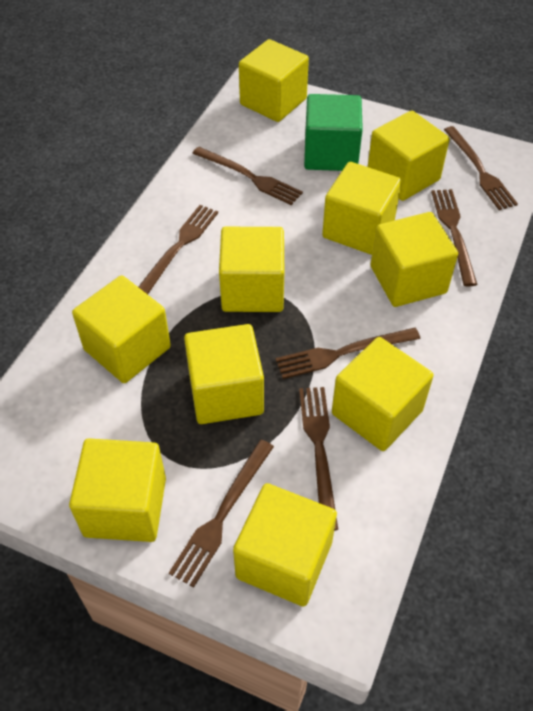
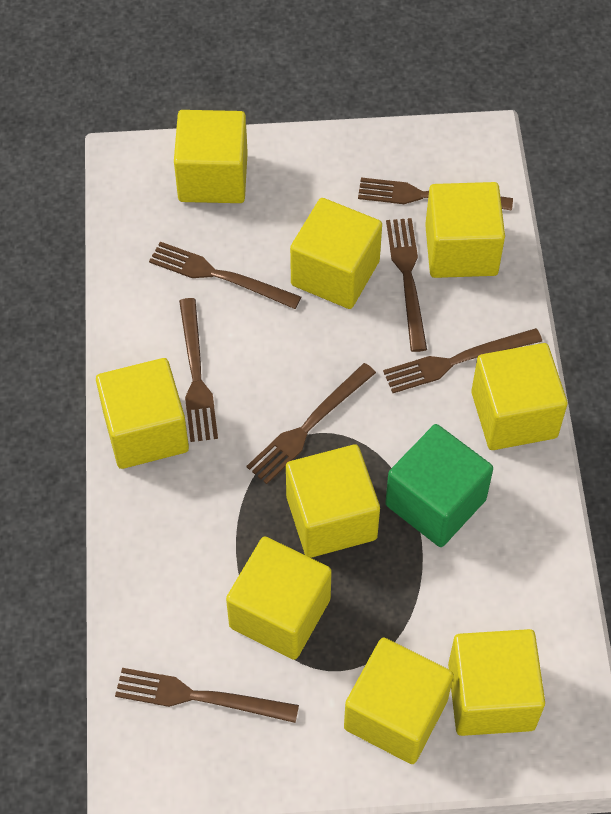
yellow cube: [69,438,166,542] [72,275,171,383] [184,324,264,424] [219,227,284,312] [233,483,337,607] [239,39,309,122] [322,162,402,255] [332,337,434,451] [367,111,450,201] [371,212,458,307] = 10 -> [96,358,189,469] [174,110,248,203] [226,536,332,660] [286,444,380,558] [290,198,382,309] [344,637,454,764] [425,182,505,278] [448,629,545,736] [471,343,568,450] = 9

